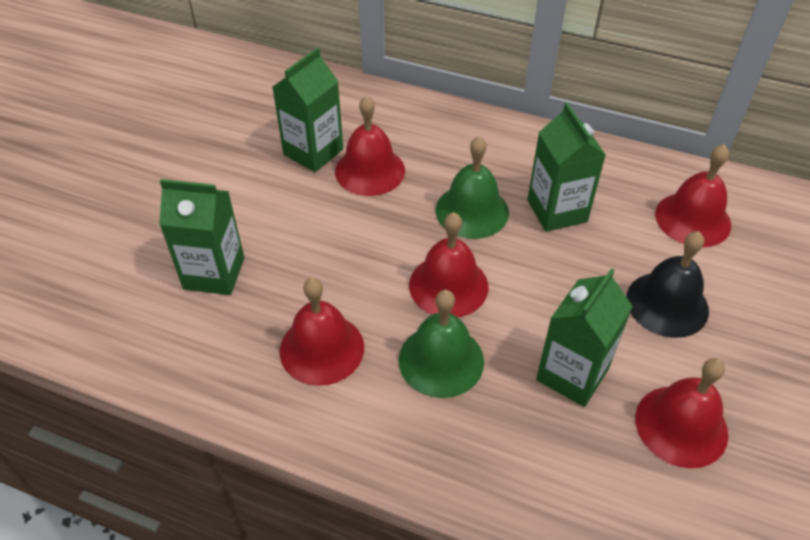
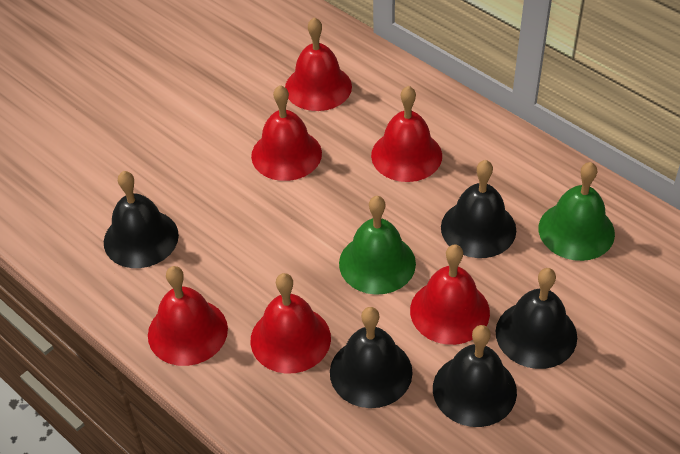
black bell: [627,231,709,338] = 1 -> [104,171,179,268] [330,307,413,408] [433,325,517,427] [441,160,516,258] [496,268,577,369] = 5
green carton: [159,179,245,295] [273,48,343,172] [527,103,606,232] [536,268,633,407] = 4 -> none = 0
red bell: [280,278,364,386] [335,95,405,196] [409,212,488,317] [635,358,728,468] [655,144,731,247] = 5 -> [148,266,228,366] [251,85,322,181] [251,273,331,374] [285,17,352,111] [371,86,442,182] [410,244,490,345] = 6

